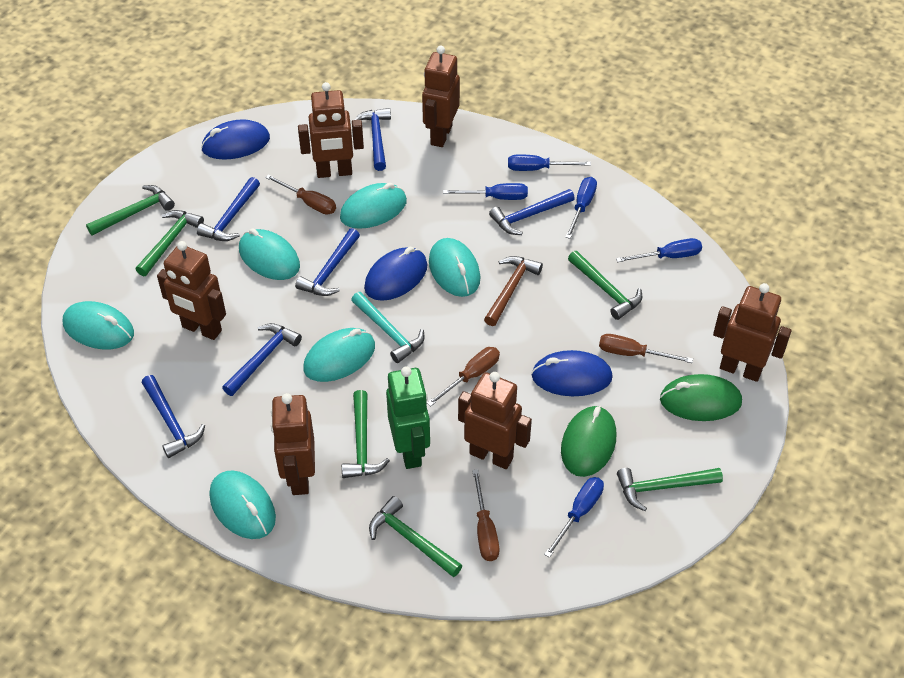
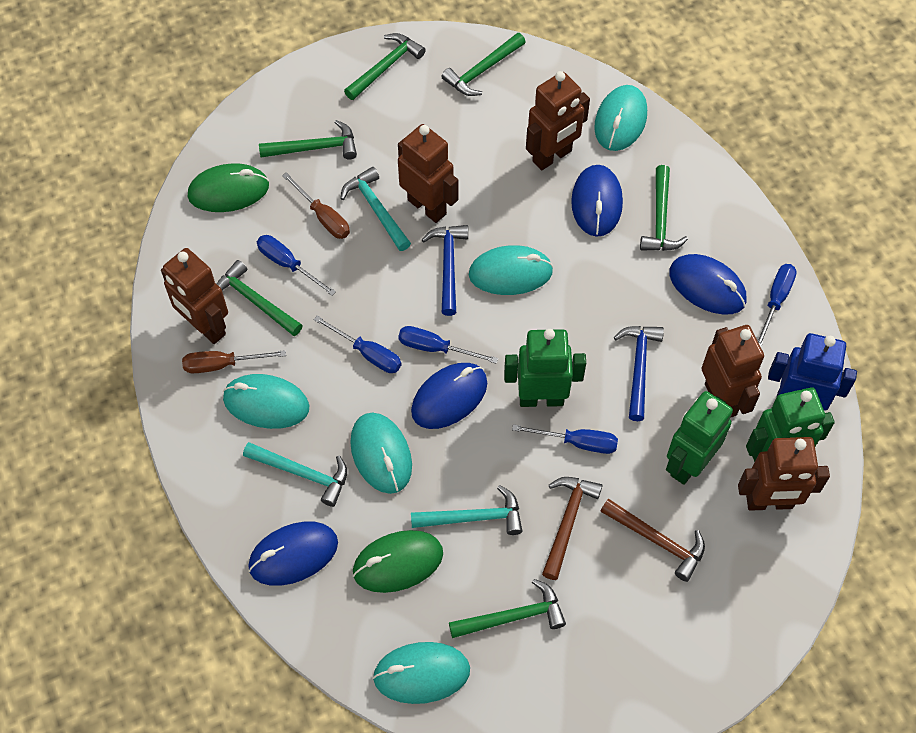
blue hammer: [142,375,205,458] [197,177,260,241] [222,323,302,396] [295,228,360,296] [354,108,391,171] [489,189,575,235] = 6 -> [422,225,468,316] [614,326,664,421] = 2
blue mouse: [201,119,270,160] [364,246,428,301] [531,350,613,396] = 3 -> [248,522,338,586] [411,363,487,429] [571,165,623,237] [669,254,747,315] = 4
blue robot: none = 0 -> [768,333,857,410] = 1
brown hammer: [484,256,543,326] = 1 -> [542,477,603,580] [600,499,705,582] = 2
brown robot: [157,241,226,340] [271,393,315,495] [298,82,364,178] [422,46,460,147] [458,372,532,469] [713,283,792,382] = 6 -> [161,248,228,344] [398,124,458,223] [526,71,590,170] [701,325,764,418] [738,437,830,511] = 5
brown screwdriver: [265,174,336,214] [427,347,500,406] [472,469,499,561] [599,334,693,363] = 4 -> [182,350,286,373] [282,172,350,239] = 2
green robot: [386,366,430,469] = 1 -> [504,329,586,407] [666,391,733,485] [746,387,835,462] = 3
turquoise hammer: [351,292,424,363] = 1 -> [243,442,347,507] [340,167,411,251] [411,485,522,535] = 3
turquoise mouse: [63,301,134,350] [210,470,276,539] [239,228,300,280] [303,328,375,382] [340,183,407,229] [429,238,480,297] = 6 -> [223,374,310,429] [350,413,412,494] [373,642,470,704] [469,245,553,295] [594,85,647,151] = 5

